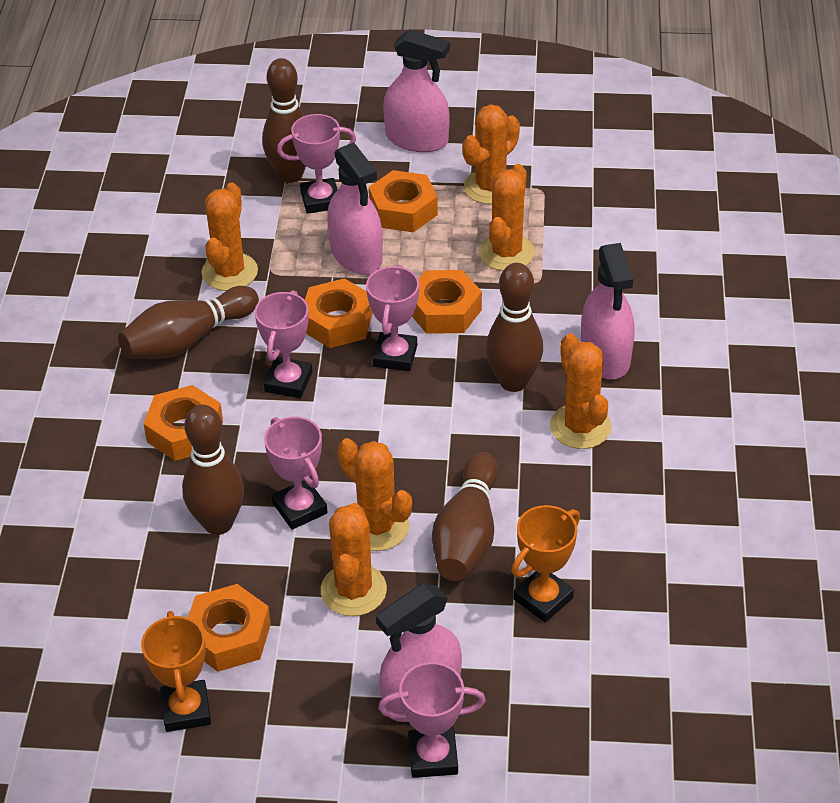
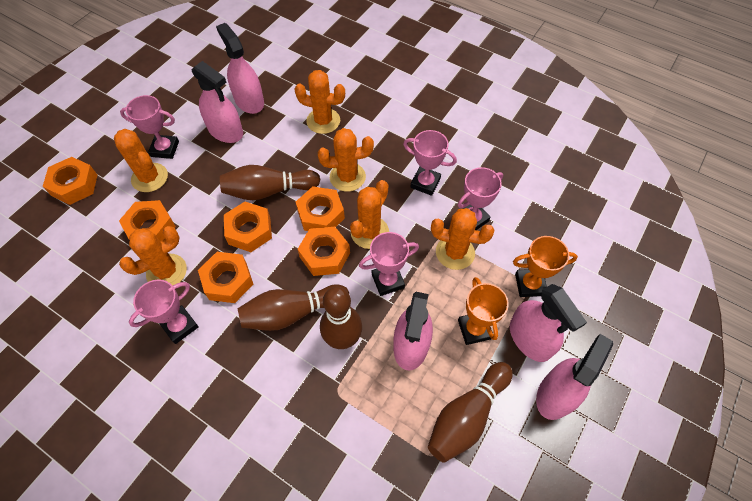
brown bowling pin: [118,286,259,359] [182,405,244,535] [262,58,306,183] [432,452,499,581] [486,263,543,392] = 5 -> [220,165,320,200] [237,284,349,331] [320,287,362,349] [428,362,513,463] = 4
orange nut: [144,385,223,461] [188,584,271,672] [305,278,373,348] [369,170,438,232] [412,270,482,334] = 5 -> [43,157,98,205] [119,200,176,241] [198,252,253,303] [224,202,272,252] [296,186,345,231] [298,227,350,276] = 6
pink spray bottle: [327,143,383,275] [376,584,462,722] [383,29,450,152] [581,243,635,379] = 4 -> [192,61,243,143] [216,23,264,114] [393,292,433,370] [510,284,587,362] [536,334,613,420] = 5

